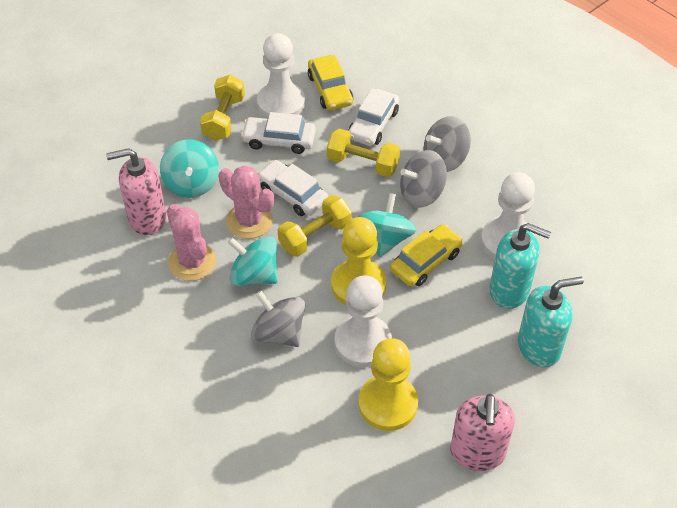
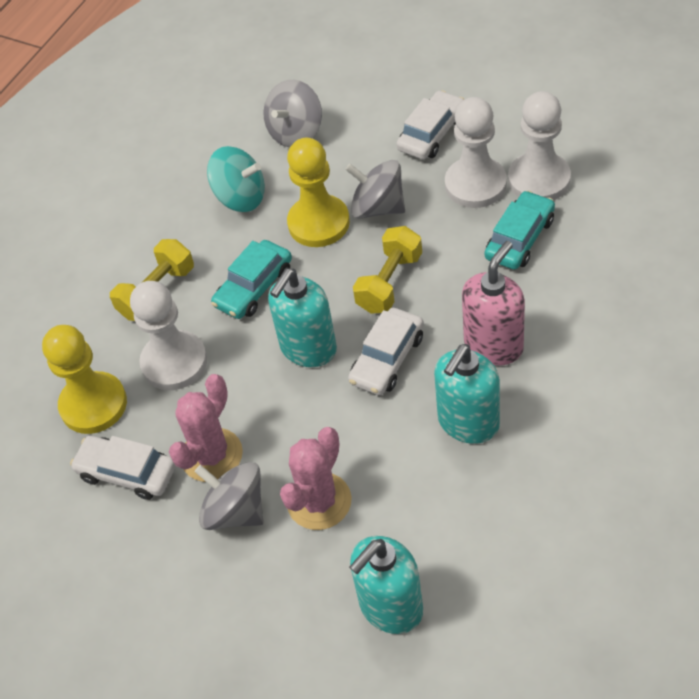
pink soap dispenser: [106,148,166,235] [450,394,515,471] = 2 -> [462,241,525,365] = 1
turquoise car: none = 0 -> [211,240,292,319] [485,191,555,270] = 2
turquoise soap dispenser: [490,223,551,309] [518,277,584,368] = 2 -> [268,268,337,367] [349,536,423,634] [434,344,500,444] = 3
turquoise spinning top: [160,140,219,198] [228,236,278,286] [358,193,416,257] = 3 -> [207,146,265,212] = 1
yellow car: [308,55,353,110] [390,224,463,286] = 2 -> none = 0
yellow dumbbell: [200,75,245,141] [278,195,352,257] [327,129,400,177] = 3 -> [110,239,194,321] [353,226,422,314] = 2

